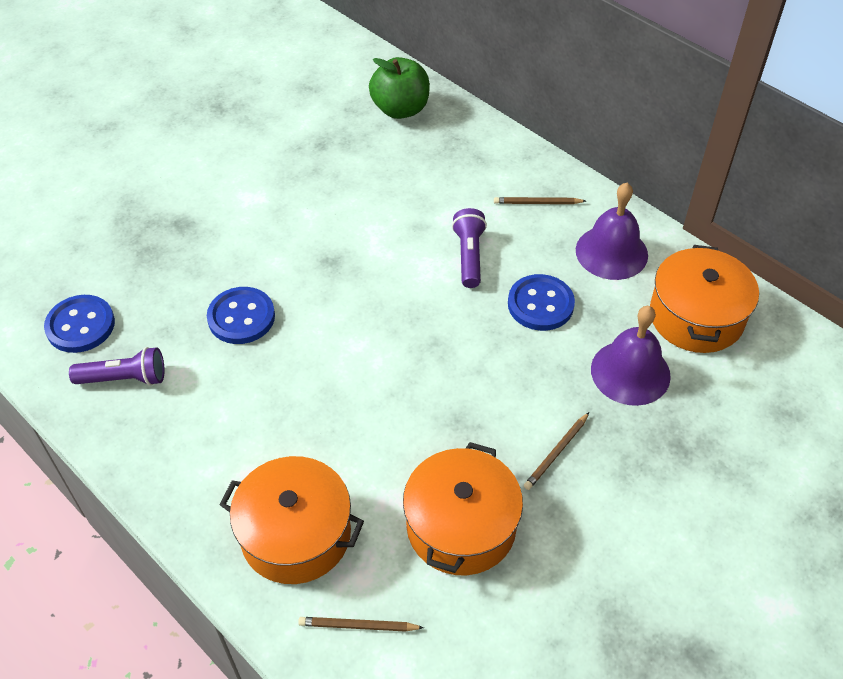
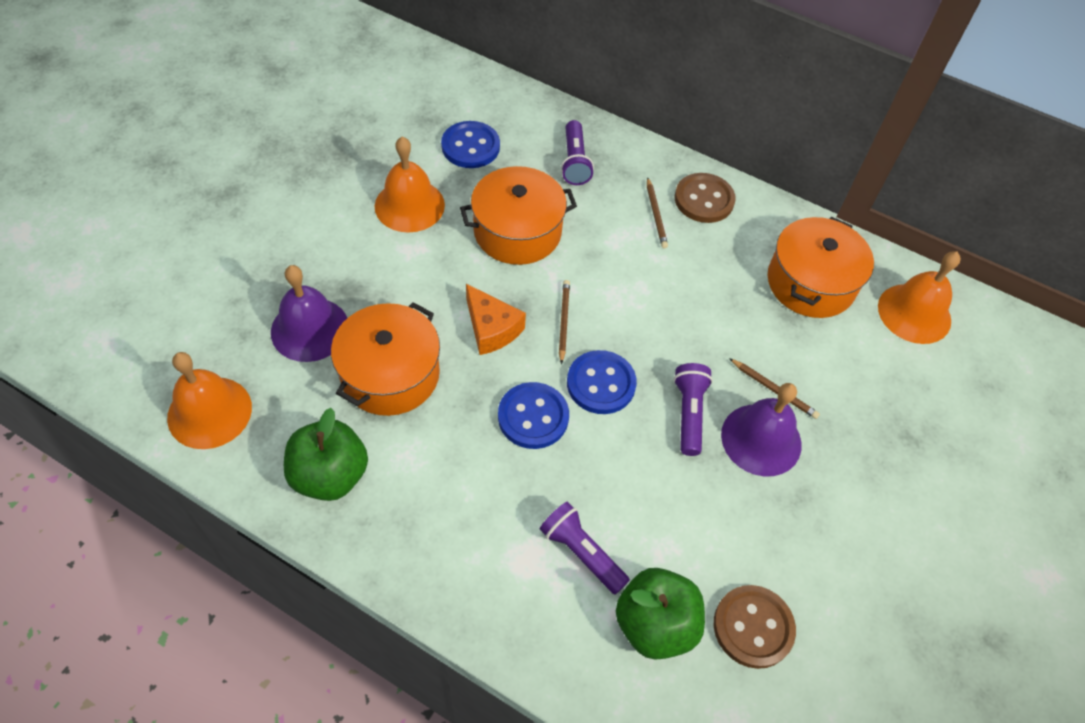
brown button: none = 0 -> [675,173,736,223] [714,585,796,669] = 2
green apple: [369,57,430,119] = 1 -> [284,408,368,501] [616,568,705,660] = 2
orange bell: none = 0 -> [167,352,252,449] [375,137,445,233] [878,251,961,344] = 3
orange cheese: none = 0 -> [466,284,526,355] = 1
purple flashlight: [69,347,164,386] [452,208,487,288] = 2 -> [540,501,630,595] [561,120,594,185] [674,363,713,456] = 3

